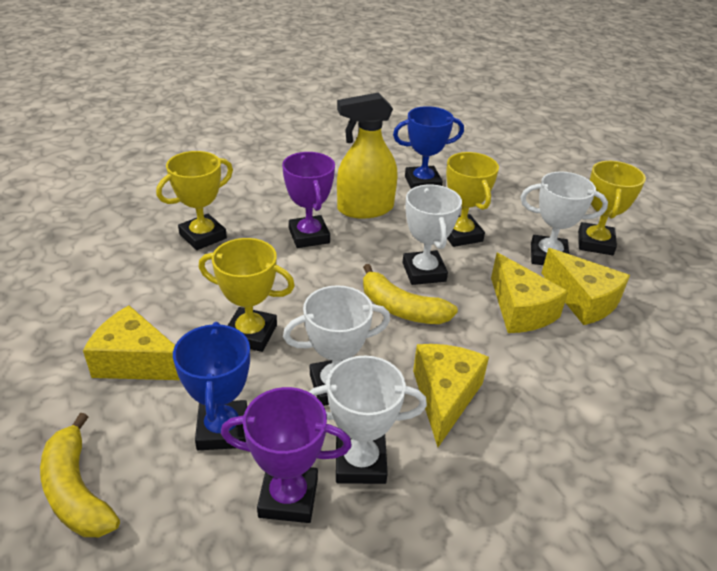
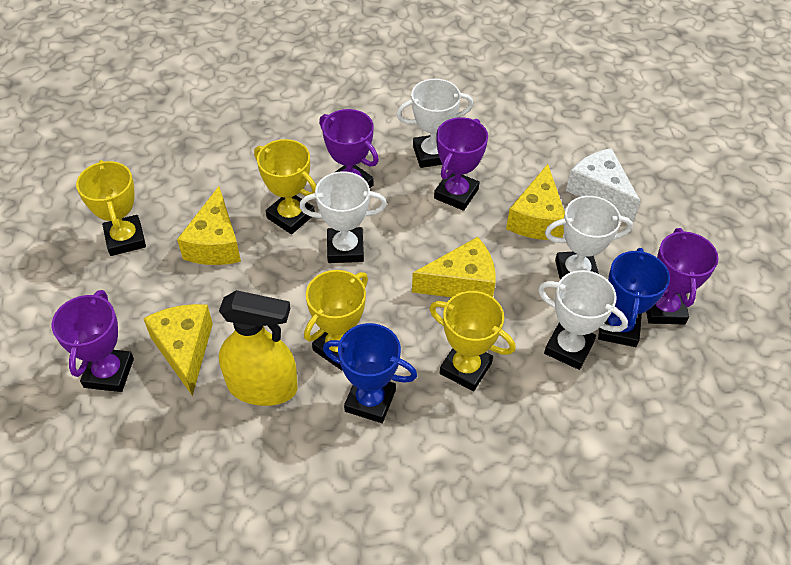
purple trophy: [221,387,352,523] [282,152,335,248] = 2 -> [52,290,134,392] [319,109,379,188] [434,117,488,211] [646,228,718,324] = 4
white cheese: none = 0 -> [566,148,641,222] = 1
yellow banana: [40,412,120,537] [363,264,458,324] = 2 -> none = 0

